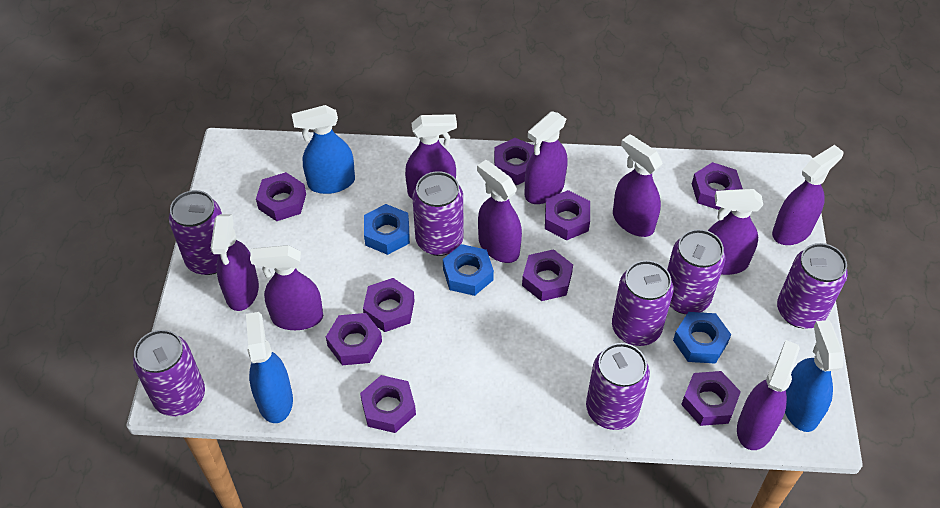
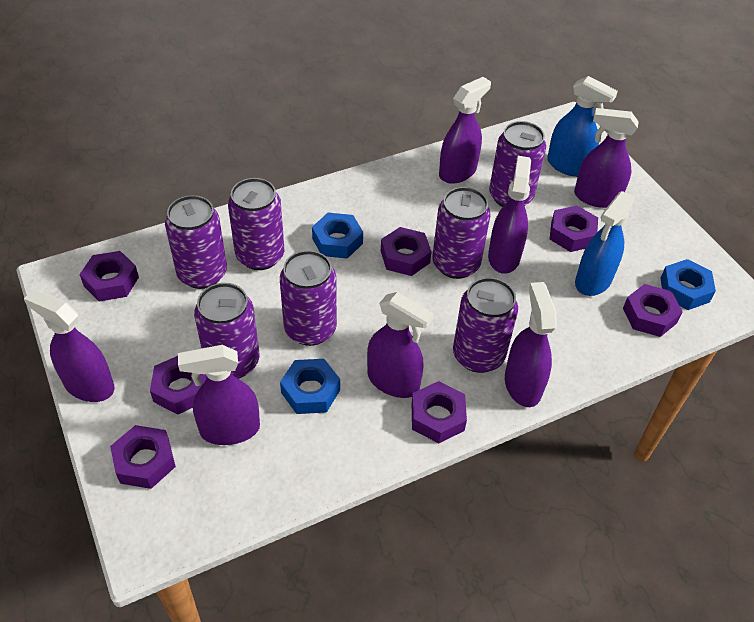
blue spray bottle: [246,312,293,423] [292,105,355,194] [785,320,843,432] = 3 -> [547,76,618,177] [575,191,635,296] = 2
purple nut: [256,172,306,221] [326,313,382,365] [360,375,416,433] [363,278,415,332] [494,138,534,185] [522,249,573,301] [545,190,590,240] [681,371,741,426] [692,162,743,210] = 9 -> [79,251,139,301] [110,425,176,489] [150,356,207,415] [381,227,432,276] [412,381,467,443] [550,206,598,252] [623,284,683,337] = 7
purple spray bottle: [211,214,259,311] [250,245,323,330] [405,114,457,199] [477,160,522,263] [525,111,568,204] [613,134,663,237] [708,189,763,275] [737,340,800,450] [772,145,843,245] = 9 -> [24,290,114,402] [178,345,260,445] [367,292,434,398] [439,77,491,184] [488,156,531,274] [505,282,557,407] [574,108,639,208] = 7

